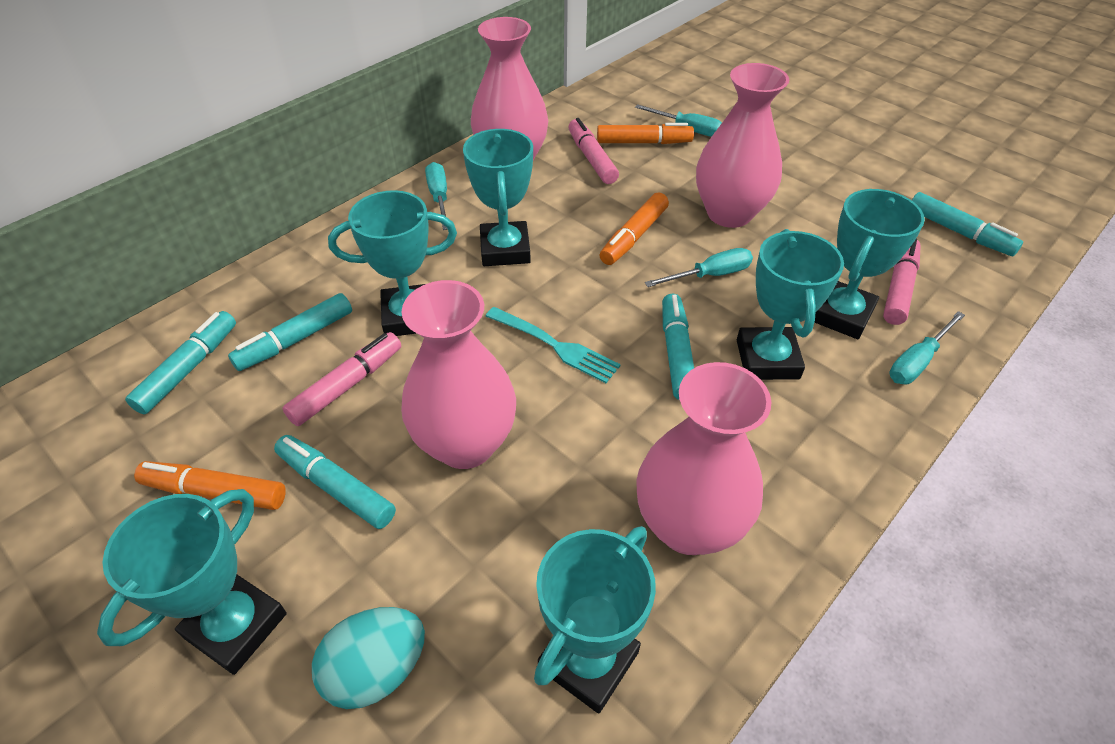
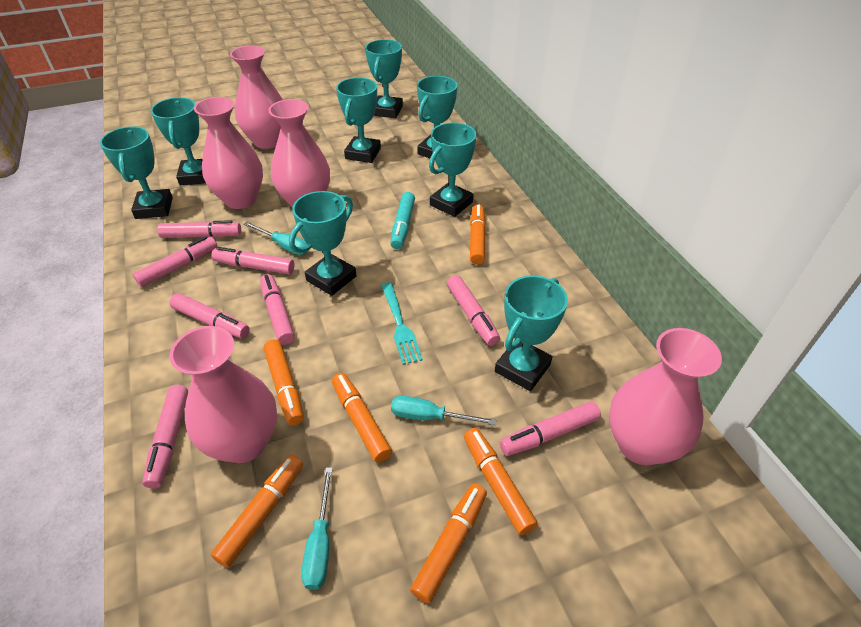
orange marker: [134,461,286,510] [597,123,694,144] [600,192,669,265] = 3 -> [211,455,303,568] [264,339,304,425] [332,373,392,462] [410,483,487,603] [464,428,538,535] [470,204,486,265] = 6
pink marker: [282,332,401,426] [568,118,619,184] [883,238,921,325] = 3 -> [133,236,217,287] [142,385,188,489] [157,220,241,238] [170,293,250,339] [211,247,295,274] [260,274,295,345] [447,275,500,346] [500,401,601,456] = 8
pink vase: [401,280,516,469] [471,17,548,161] [636,362,772,555] [696,63,789,228] = 4 -> [170,326,277,463] [194,97,263,209] [230,46,283,149] [268,99,330,208] [609,328,722,465] = 5
turquoise egg: [312,607,425,709] = 1 -> none = 0
turquoise marker: [125,311,236,414] [228,293,352,371] [274,435,396,529] [662,294,694,400] [912,192,1023,256] = 5 -> [390,192,415,249] = 1
turquoise screwdriver: [425,162,448,230] [635,104,722,137] [645,248,753,287] [889,311,965,384] = 4 -> [244,222,308,255] [301,467,333,590] [391,396,497,425] = 3
turquoise trophy: [97,489,287,675] [328,190,457,336] [463,129,533,266] [534,526,656,713] [737,229,844,380] [814,189,925,339] = 6 -> [100,126,173,219] [151,97,206,185] [289,191,357,296] [336,77,381,163] [365,39,403,118] [417,76,458,158] [429,122,477,217] [495,275,568,391] = 8

